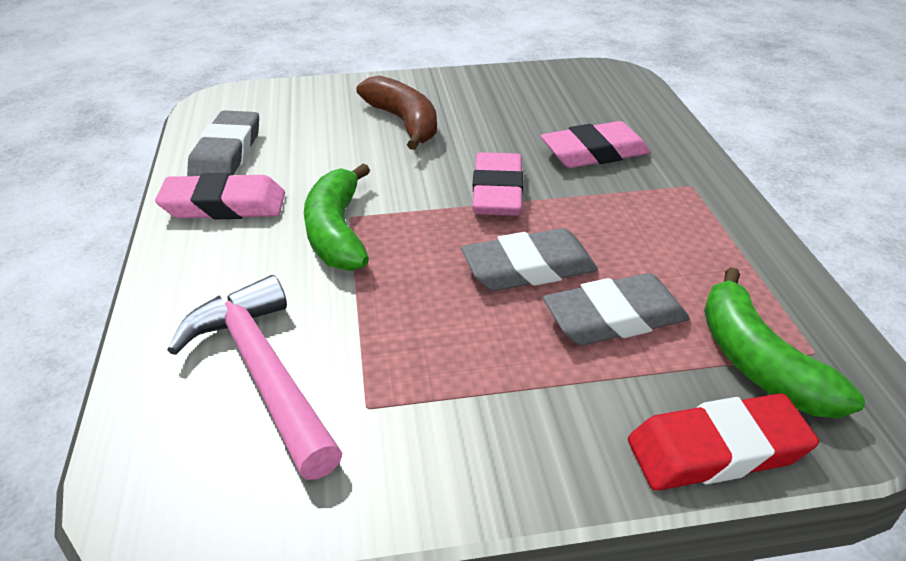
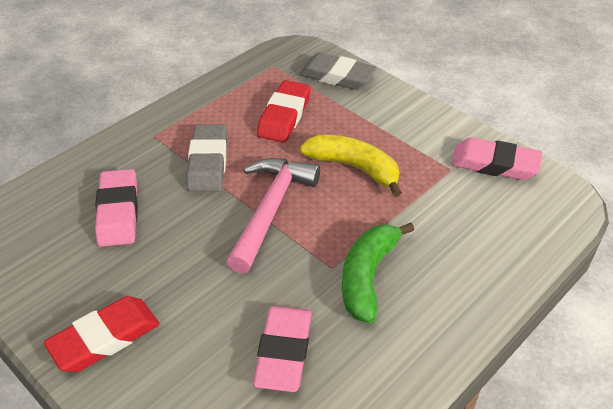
brown banana: [356,76,437,150] = 1 -> none = 0
green banana: [304,163,370,271] [704,267,865,418] = 2 -> [342,222,414,323] = 1
grey eraser: [187,110,259,176] [461,228,598,291] [543,273,690,345] = 3 -> [186,124,227,192] [299,52,376,90] = 2
red eraser: [628,393,819,491] = 1 -> [44,296,159,372] [257,80,311,143] = 2
yellow banana: none = 0 -> [300,135,402,197] = 1

